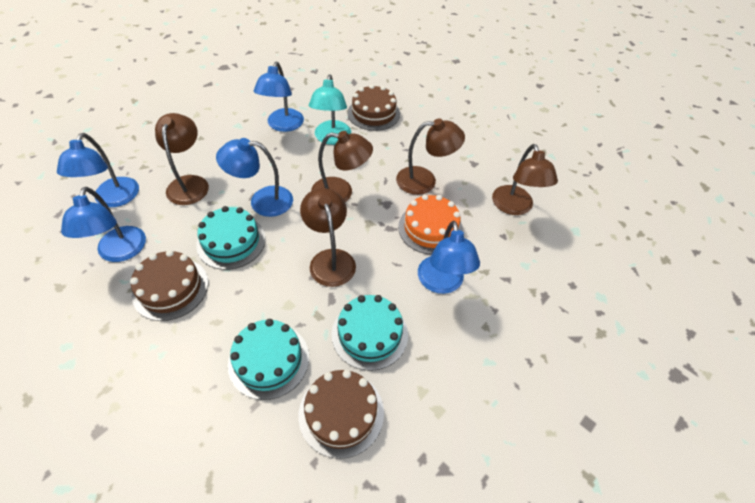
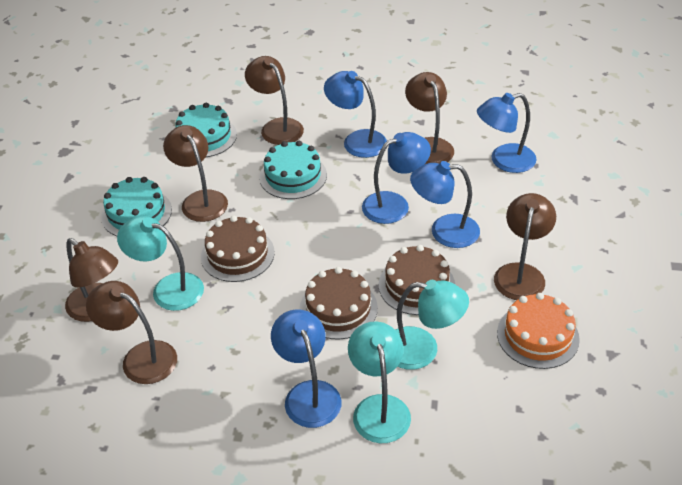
brown lamp: [155,113,209,205] [300,188,356,287] [311,131,373,202] [396,118,465,195] [492,144,558,215] = 5 -> [65,238,118,322] [86,281,177,384] [163,125,228,222] [245,56,304,145] [405,72,454,165] [494,193,556,300] = 6
turquoise lamp: [309,75,351,145] = 1 -> [117,216,204,311] [348,322,411,443] [395,280,469,370] = 3

